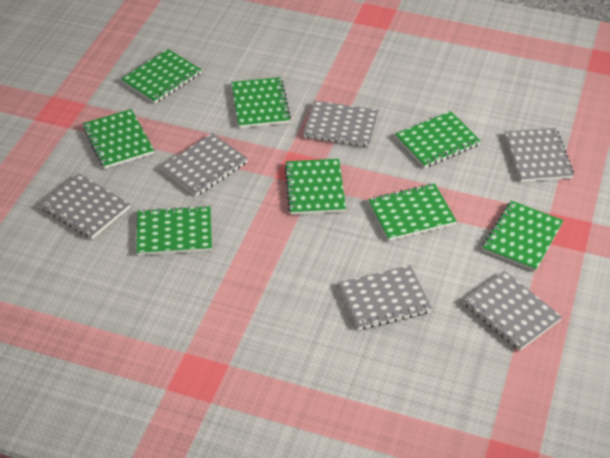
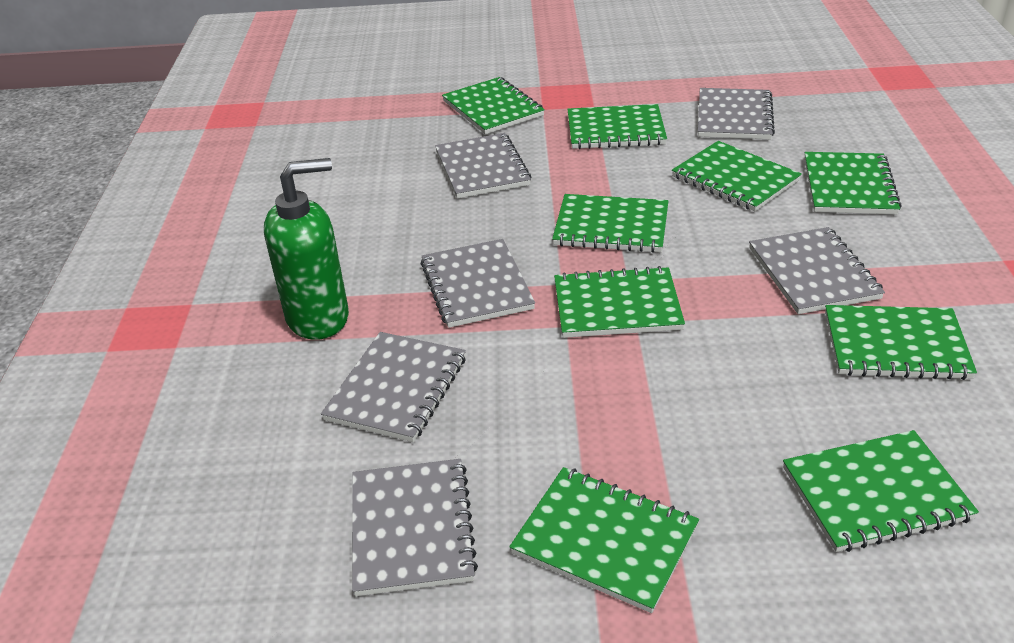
green notebook: [82,109,154,169] [121,49,202,104] [136,205,212,255] [231,77,291,128] [284,159,346,215] [368,183,457,241] [395,111,481,168] [483,201,563,271] = 8 -> [442,77,545,135] [509,467,699,613] [552,194,668,253] [554,266,685,338] [567,104,667,149] [672,141,802,211] [783,430,979,552] [804,152,902,215] [825,305,977,380] = 9
green soap dispenser: none = 0 -> [264,158,349,340] = 1

